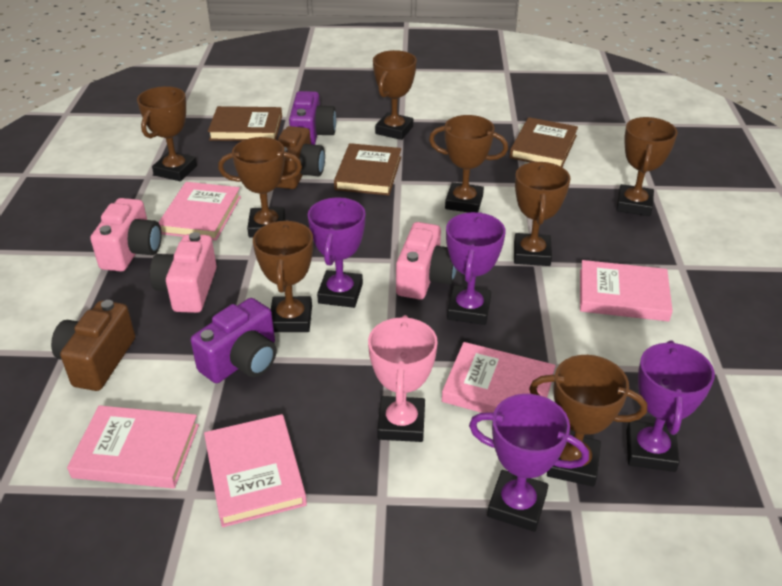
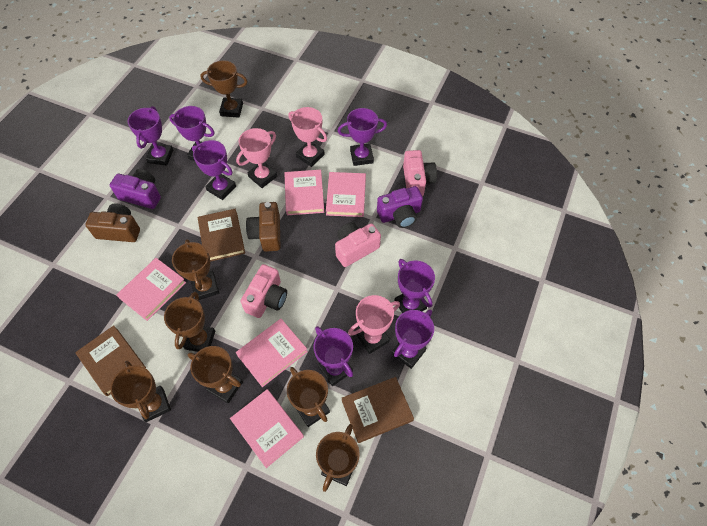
brown trophy: [137,86,197,181] [218,137,302,237] [253,220,313,332] [373,50,417,140] [429,115,508,213] [514,162,570,266] [529,355,647,487] [616,117,678,216] = 8 -> [111,361,171,422] [164,292,215,352] [172,239,219,300] [188,346,243,403] [200,60,247,118] [287,367,330,427] [316,424,360,492] = 7
pink trophy: [368,315,438,442] = 1 -> [236,128,277,188] [288,107,327,167] [348,295,400,354] = 3
purple trophy: [308,197,366,308] [446,212,505,325] [469,394,589,532] [626,340,715,472] = 4 -> [128,106,173,166] [169,106,215,161] [192,140,236,200] [313,326,353,386] [338,108,387,166] [392,309,434,369] [394,259,435,313] = 7

